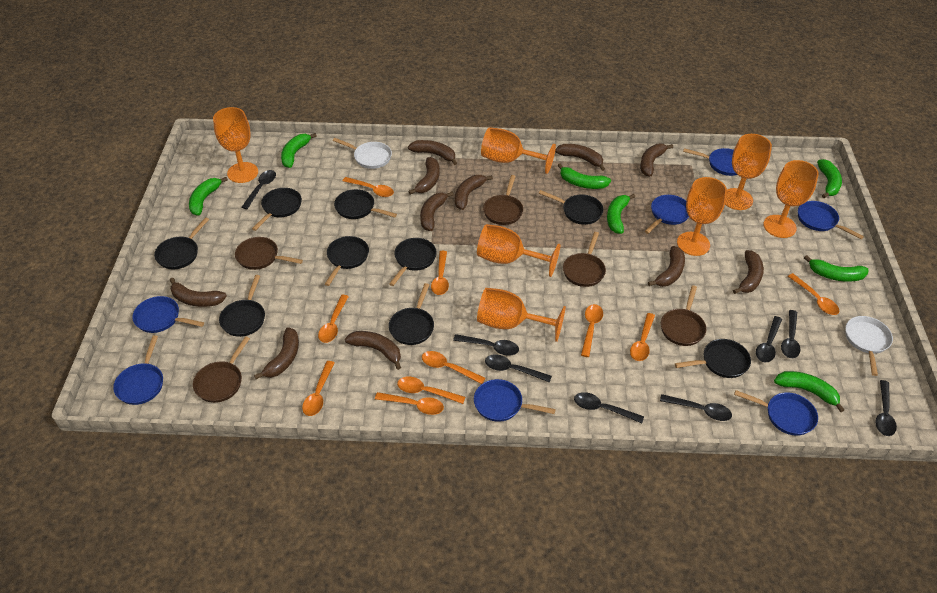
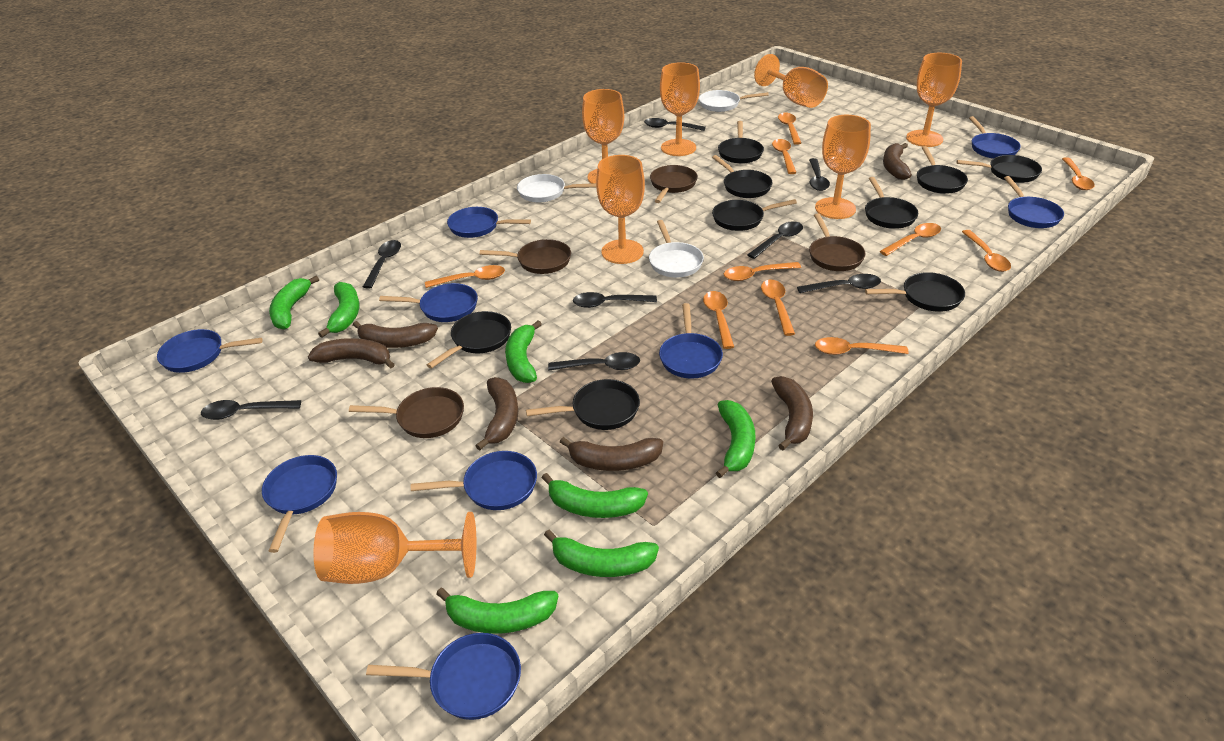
blue pan: [113,335,163,405] [132,296,204,333] [474,379,556,422] [645,195,689,234] [683,148,737,176] [734,390,818,436] [798,201,864,239] = 7 -> [157,329,263,373] [262,455,337,553] [366,633,521,720] [379,283,478,322] [411,451,537,510] [447,207,531,238] [659,303,723,379] [969,116,1021,159] [1004,176,1064,228] = 9
brown banana: [170,278,227,307] [254,327,299,379] [345,331,401,370] [408,140,457,165] [408,157,440,195] [420,192,454,231] [455,175,493,210] [555,144,605,171] [640,144,673,177] [648,246,685,287] [733,250,764,294] = 11 -> [308,338,395,368] [353,321,438,348] [476,377,518,451] [560,437,663,471] [771,376,813,450] [883,143,912,180] = 6
brown pan: [193,336,250,403] [235,237,303,270] [483,175,523,225] [563,232,606,287] [661,285,706,346] = 5 -> [349,387,464,438] [480,239,571,274] [650,165,698,203] [809,213,866,271] = 4
white pan: [333,138,392,169] [845,316,893,376] = 2 -> [517,174,596,202] [649,220,704,277] [699,90,769,112] = 3

